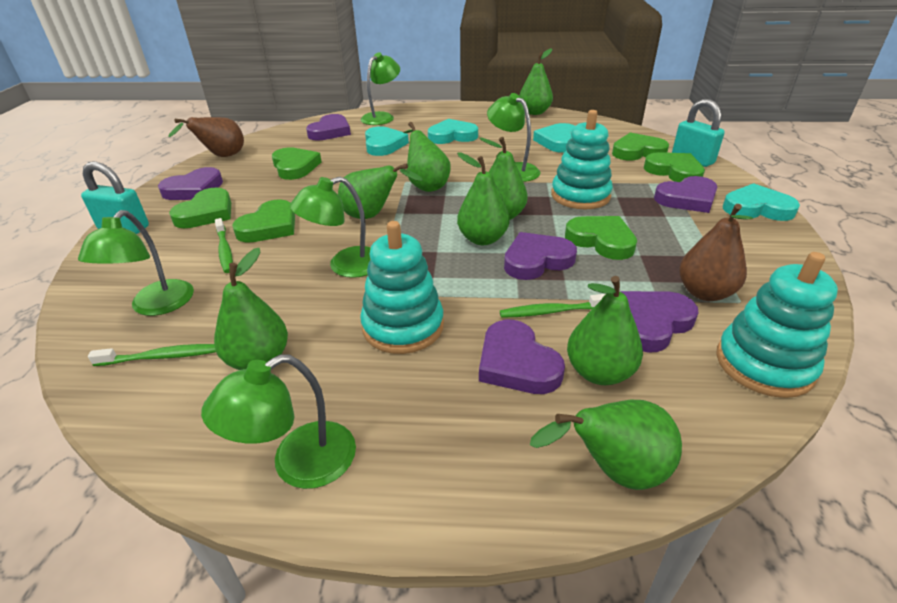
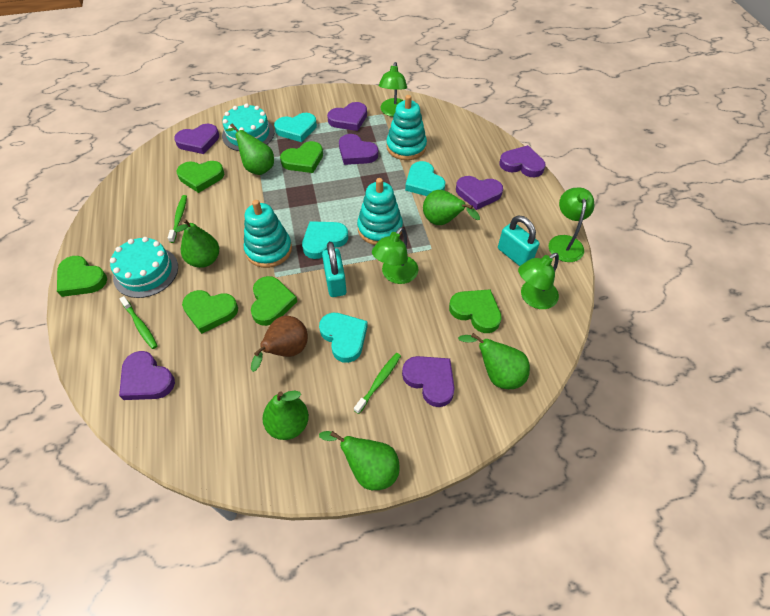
brown pear: [169,117,244,157] [679,204,753,301] = 2 -> [251,316,308,372] = 1
green lamp: [78,210,194,316] [201,355,356,489] [290,177,371,278] [361,52,400,125] [487,93,541,182] = 5 -> [372,227,418,284] [379,62,407,117] [518,253,559,309] [549,188,595,262] = 4
green pear: [214,248,288,370] [338,163,423,219] [403,122,451,192] [457,153,509,245] [479,137,528,220] [519,48,553,115] [530,400,682,490] [567,276,643,385] = 8 -> [174,219,219,268] [226,123,274,175] [263,390,309,440] [319,431,400,490] [423,190,480,225] [458,333,530,389] = 6
purple heart: [158,167,223,200] [306,114,351,141] [479,320,565,394] [504,232,577,280] [621,291,699,353] [654,176,717,213] = 6 -> [119,351,175,400] [174,124,219,154] [327,102,367,131] [339,134,378,165] [402,356,455,407] [456,176,503,210] [499,145,545,177] = 7
turquoise cake: none = 0 -> [110,237,178,298] [222,104,274,151] = 2

